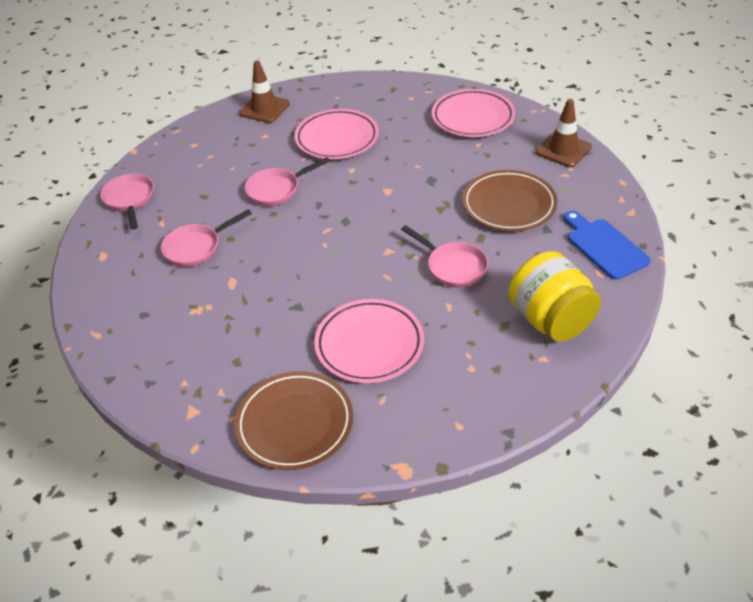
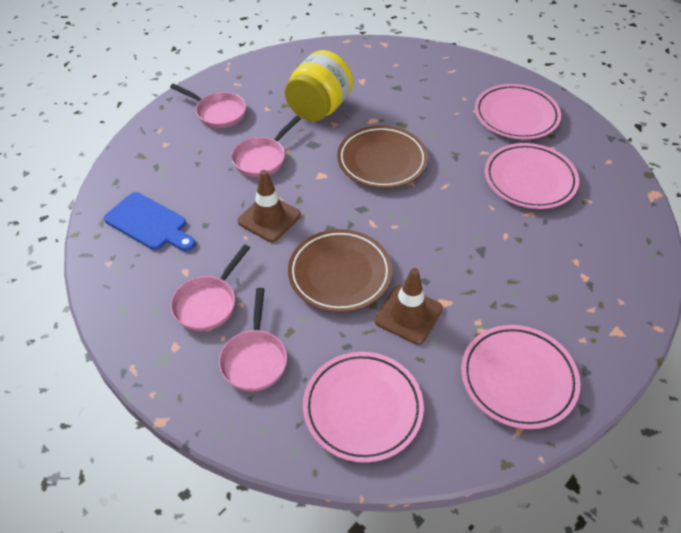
pink plate: [294,109,379,159] [314,299,424,383] [432,89,515,137] = 3 -> [303,352,424,463] [461,325,580,429] [475,84,561,140] [485,143,579,209] = 4

